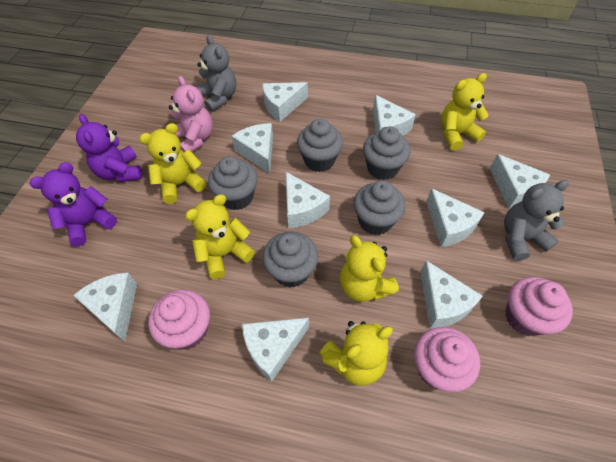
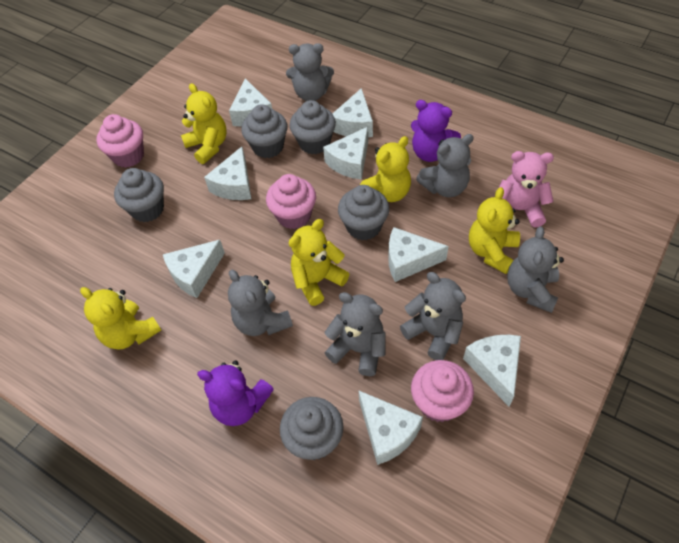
grey teddy bear: [197,35,236,112] [504,180,569,261] = 2 -> [228,270,293,336] [286,43,334,101] [324,292,385,376] [400,272,466,360] [416,134,474,197] [507,226,564,313] = 6
white cheese: [73,272,137,342] [231,123,273,174] [242,318,309,382] [262,82,308,122] [286,172,330,228] [373,95,416,136] [421,260,483,329] [426,188,485,247] [490,154,550,208] = 9 -> [163,240,225,298] [204,147,251,200] [229,78,272,127] [323,127,368,180] [332,88,373,137] [359,391,423,465] [388,227,449,282] [463,335,521,407] = 8

